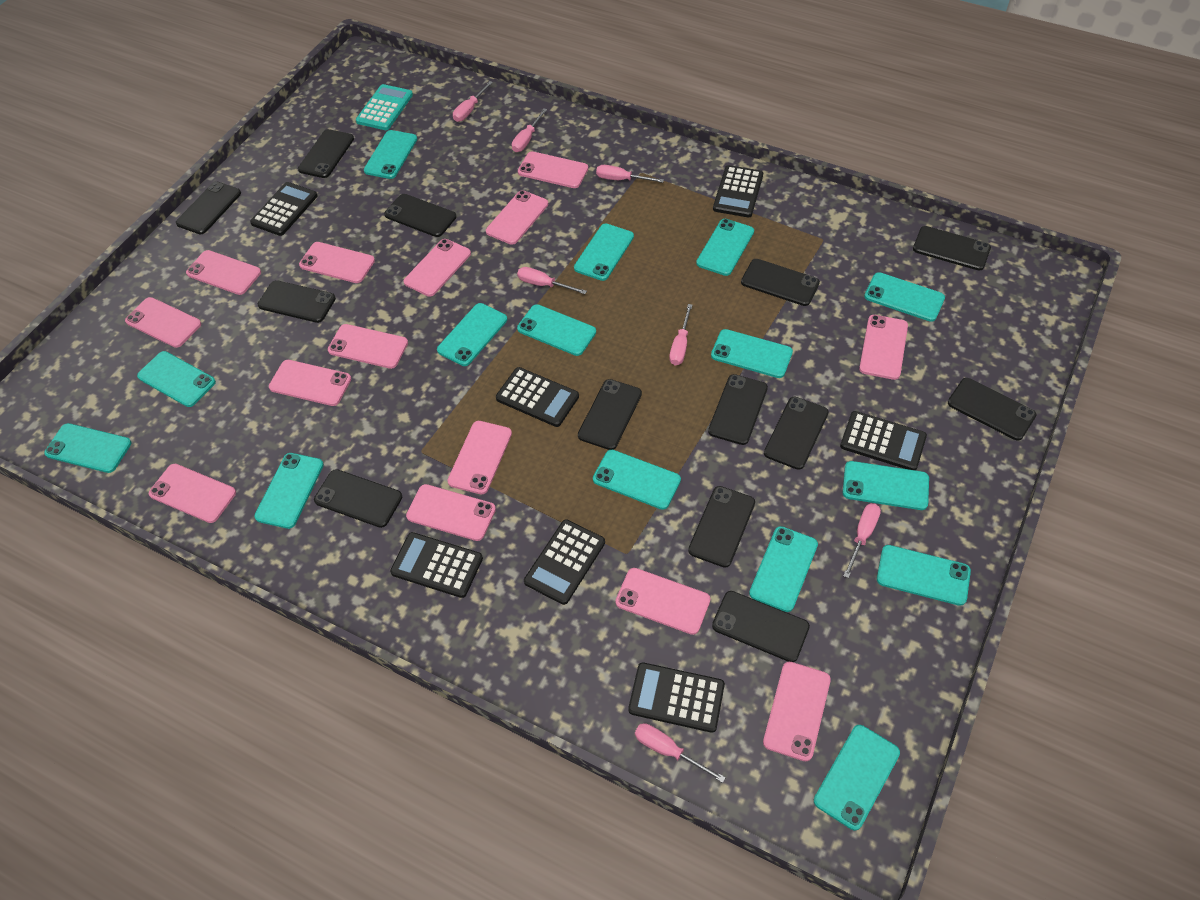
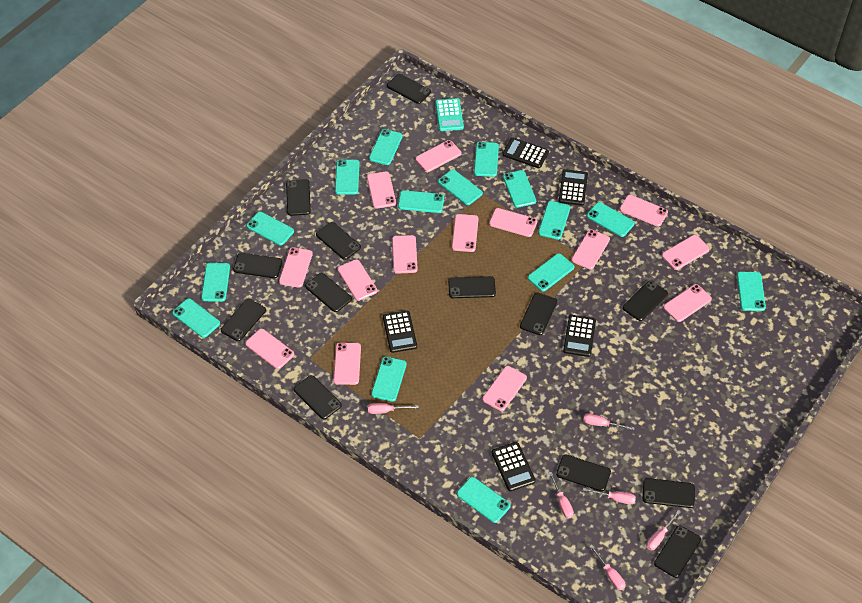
black calculator: [250,182,318,236] [390,532,483,598] [496,367,579,427] [524,519,605,605] [628,662,725,733] [713,165,763,217] [840,411,927,470] = 7 -> [383,311,417,353] [492,442,536,491] [502,138,549,168] [559,169,588,206] [563,315,596,357] = 5
pink screwdriver: [453,81,493,122] [512,109,547,152] [517,267,587,294] [596,165,664,183] [635,723,726,783] [669,304,692,365] [843,503,881,578] = 7 -> [368,403,419,414] [549,472,574,518] [583,413,635,430] [583,488,636,504] [589,545,625,590] [647,510,681,551] = 6

